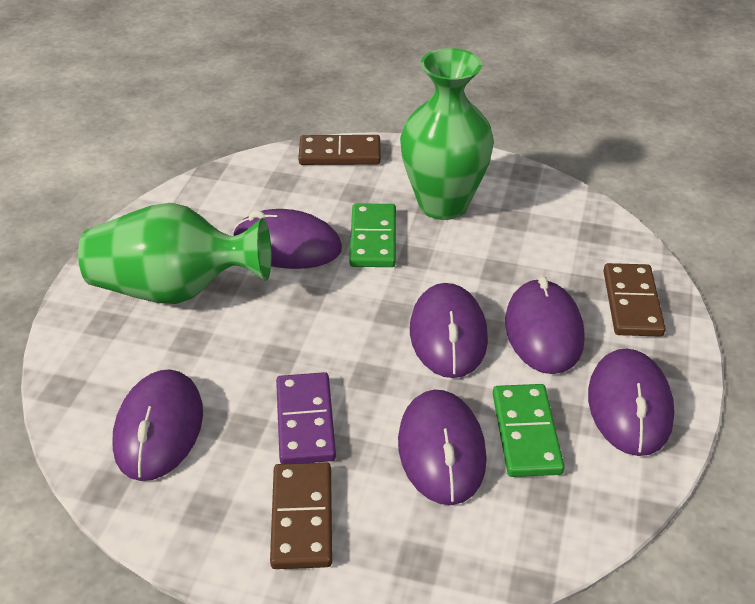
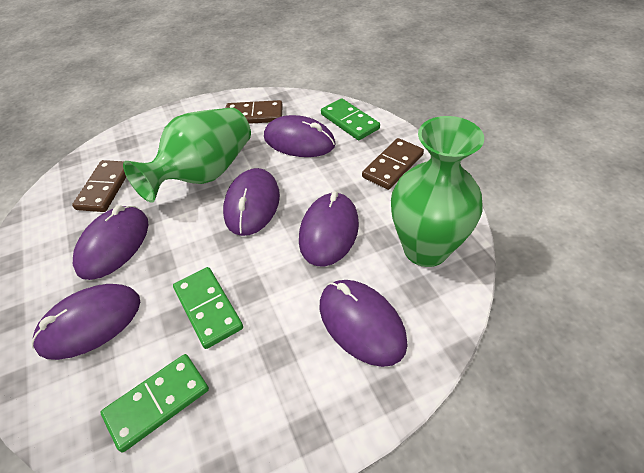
green domino: [349,203,396,267] [493,384,565,477] = 2 -> [101,354,209,452] [173,267,243,349] [321,98,380,140] = 3
purple domino: [276,372,336,464] = 1 -> none = 0

